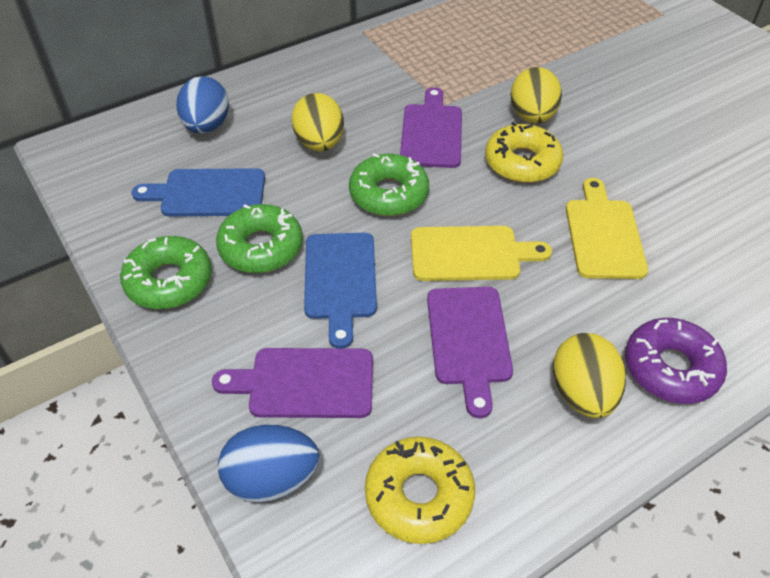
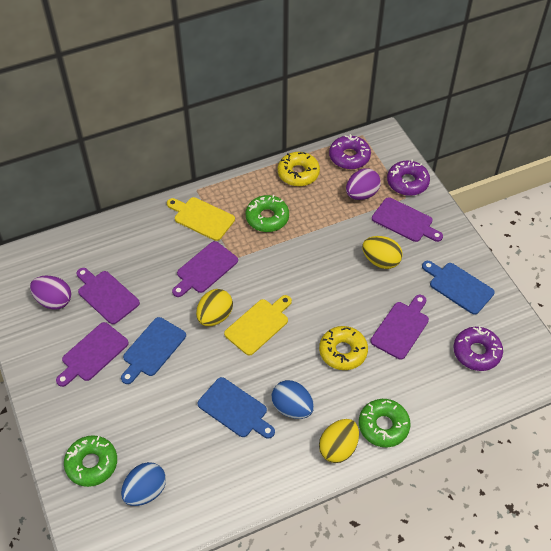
blue cutting board: [132,168,265,216] [304,233,377,348] = 2 -> [121,317,186,384] [198,377,275,439] [422,261,495,315] = 3
purple cutting board: [212,348,373,418] [400,87,462,168] [427,287,513,418] = 3 -> [56,322,129,387] [76,268,140,324] [172,241,238,297] [371,295,429,360] [372,197,443,242] = 5
purple donut: [625,318,727,404] = 1 -> [329,134,371,169] [387,160,430,196] [454,326,503,371] = 3
purple egg: none = 0 -> [30,276,71,310] [346,168,381,200] = 2

